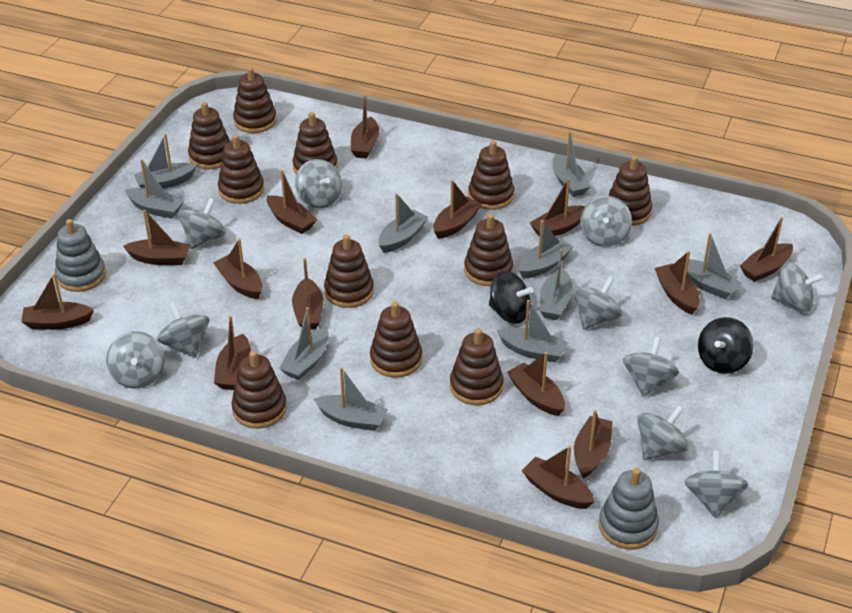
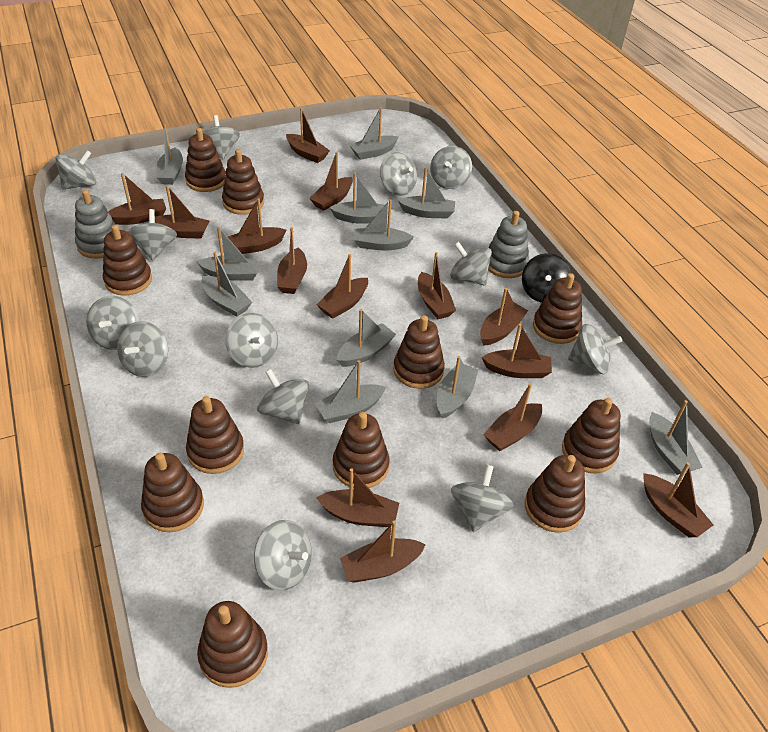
black spinning top: [489,271,533,324] [698,317,754,374] = 2 -> [522,253,572,303] = 1
grey boat: [125,159,184,219] [134,134,197,189] [279,307,329,380] [314,367,388,431] [379,193,428,253] [497,300,568,362] [519,220,573,279] [540,249,573,320] [553,131,591,197] [687,233,742,299] = 10 -> [156,124,183,185] [197,227,261,281] [202,252,252,317] [315,360,386,423] [329,173,385,224] [337,309,396,367] [350,107,398,160] [354,199,414,251] [398,167,455,219] [437,356,478,419] [649,400,703,475] = 11
grey spinning top: [106,331,165,388] [157,302,210,358] [178,198,226,249] [295,159,342,208] [574,277,622,329] [580,196,632,247] [623,337,679,397] [637,405,689,460] [684,451,748,518] [771,262,824,312] = 10 -> [55,150,96,190] [86,296,139,350] [117,321,168,377] [128,209,177,261] [203,115,240,159] [225,313,278,368] [254,520,312,591] [257,369,309,424] [380,152,417,196] [430,146,472,189] [450,242,492,285] [451,465,514,532] [568,324,622,374] = 13

